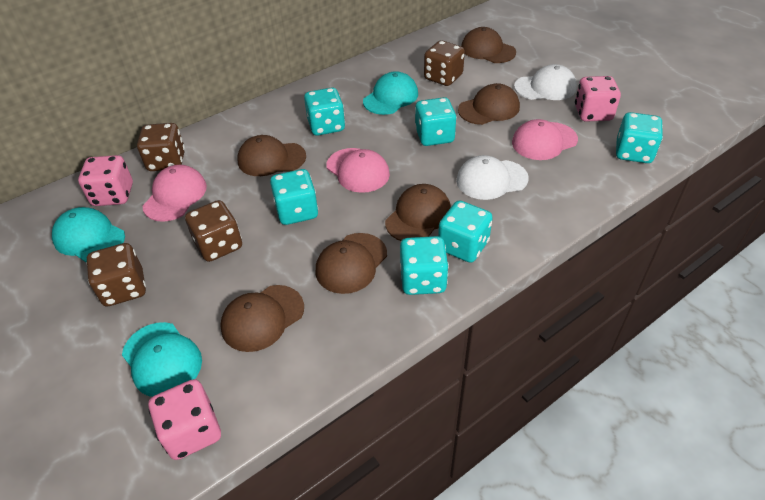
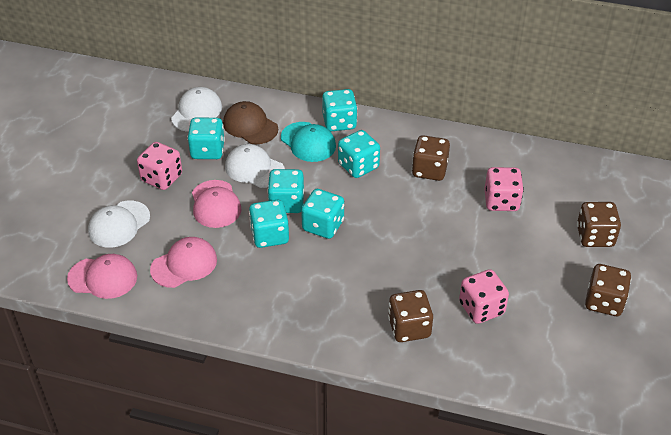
brown cap: [220,285,304,352] [237,135,306,176] [316,233,387,294] [385,184,451,241] [458,83,520,125] [461,27,516,63] = 6 -> [223,101,278,144] = 1
turquoise cap: [52,207,125,263] [122,322,202,397] [363,71,418,115] = 3 -> [281,122,336,162] = 1
white cap: [456,155,529,200] [514,64,577,100] = 2 -> [88,201,150,248] [171,87,222,132] [225,144,285,188] = 3

